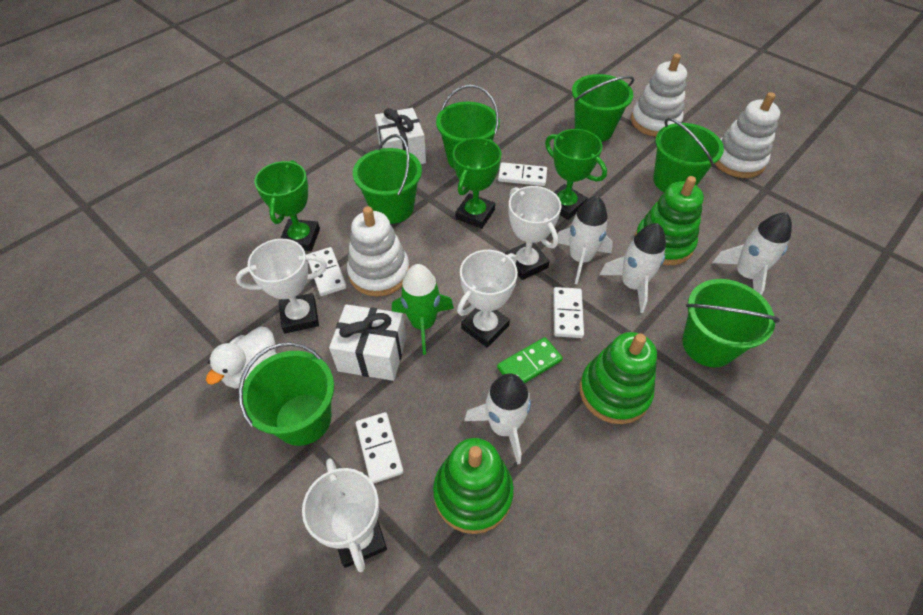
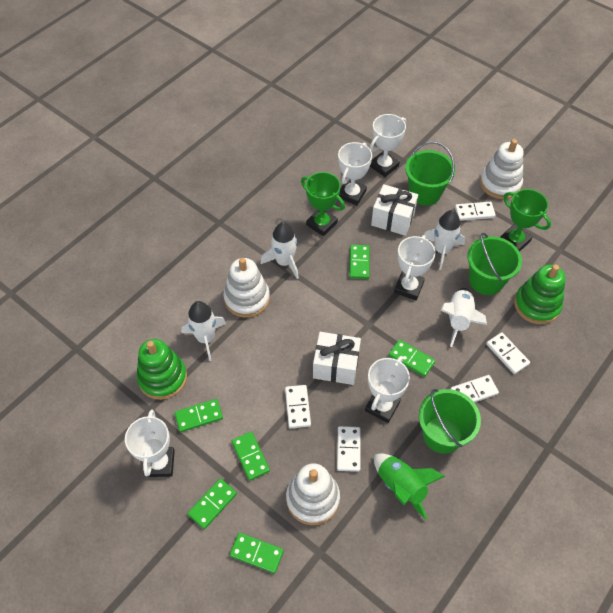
green bucket: [238,342,334,446] [353,134,422,224] [436,85,500,169] [572,74,634,142] [653,118,724,193] [682,279,780,367] = 6 -> [405,142,455,206] [419,389,481,454] [467,233,522,295] = 3
green domino: [497,337,563,383] = 1 -> [175,399,223,432] [188,478,237,529] [230,533,284,573] [232,432,270,481] [349,245,370,279] [389,340,435,377] = 6
green stacking toy: [433,438,514,534] [579,332,657,424] [635,176,704,265] = 3 -> [136,339,187,400] [514,265,566,324] = 2
green trophy: [255,160,320,251] [453,138,501,229] [545,129,607,220] = 3 -> [301,172,345,236] [500,189,551,251] = 2
white domino: [307,247,347,296] [356,412,404,484] [498,162,547,186] [553,287,584,338] = 4 -> [285,385,311,429] [337,426,360,472] [451,375,499,403] [455,202,496,221] [486,332,530,374] = 5
white duck: [206,327,277,389] = 1 -> none = 0
white trophy: [236,239,327,333] [302,458,387,572] [457,250,518,348] [505,186,562,280] = 4 -> [125,410,175,477] [338,142,372,205] [365,356,410,423] [370,114,406,177] [394,235,436,300] = 5

